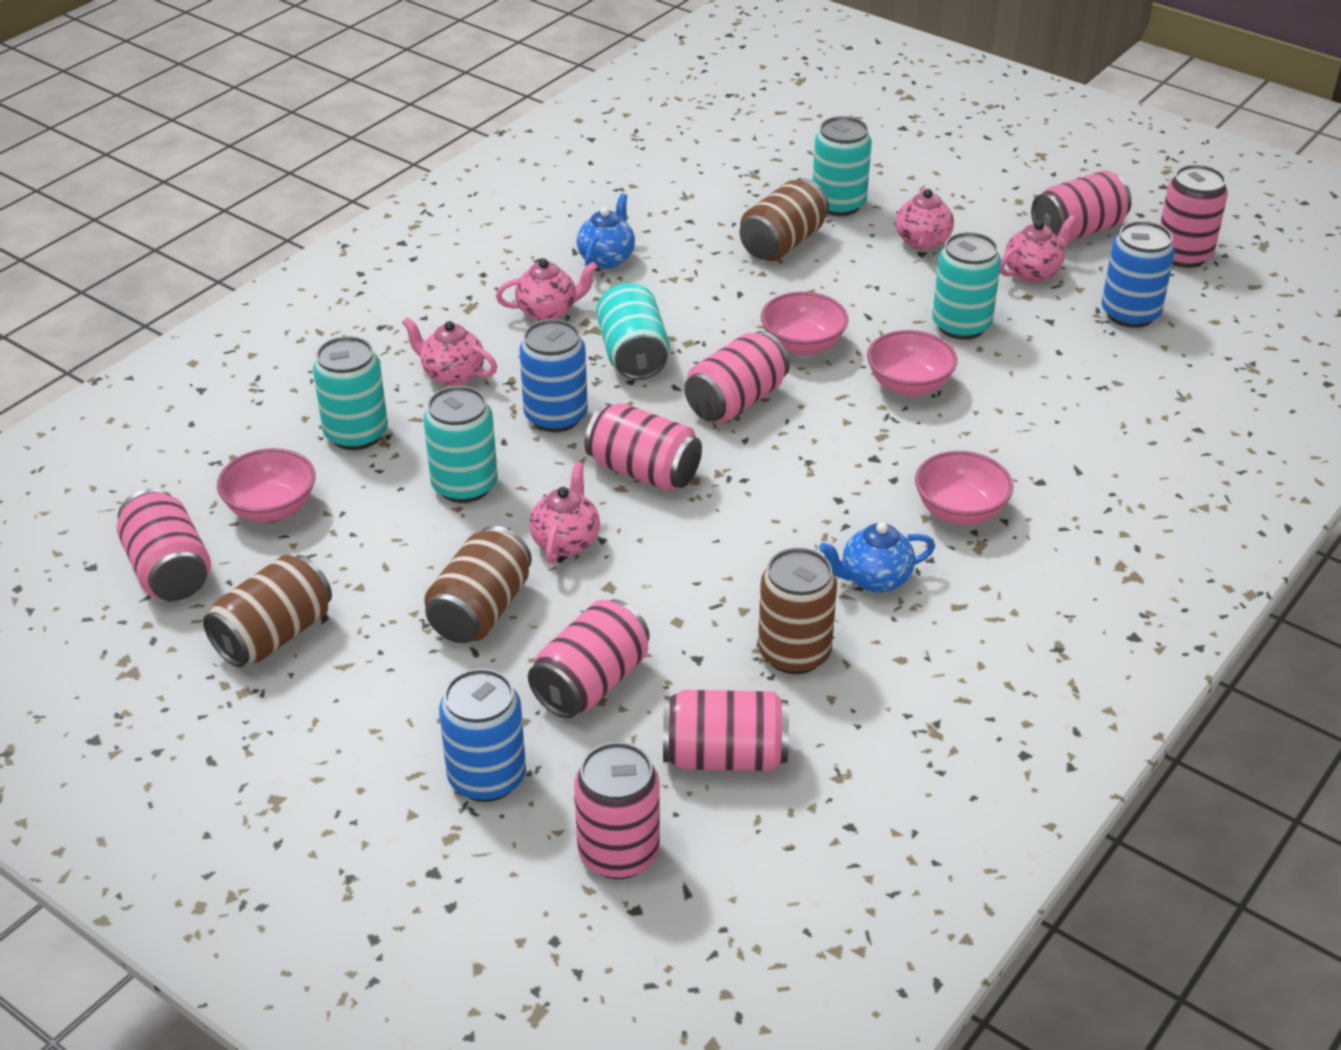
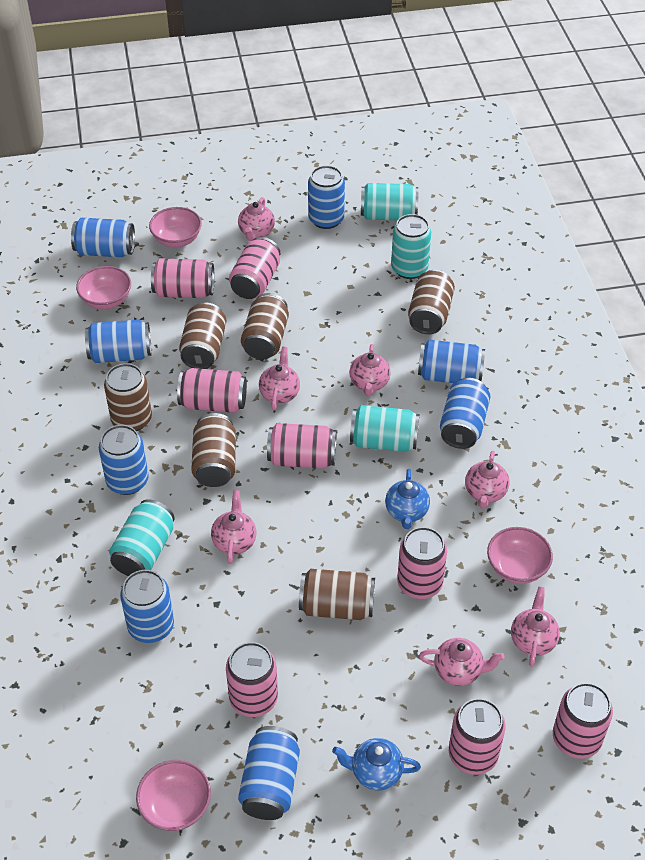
blue can: [439,668,526,802] [519,319,588,432] [1102,221,1175,328] = 3 -> [71,218,135,257] [85,320,152,363] [99,425,149,495] [120,570,174,643] [238,726,300,820] [308,165,345,229] [418,340,485,383] [440,378,490,449] = 8
brown can: [203,555,332,668] [424,526,532,643] [740,179,829,261] [758,548,837,674] = 4 -> [104,363,152,431] [179,302,226,369] [191,413,236,487] [241,293,289,360] [299,569,375,620] [408,270,455,334] = 6
pink teapot: [402,317,497,386] [496,258,598,321] [529,462,600,564] [896,188,954,250] [1000,215,1077,283] = 5 -> [211,490,256,564] [238,197,275,241] [259,347,300,410] [349,344,391,396] [419,638,505,686] [465,451,510,509] [511,586,560,667] = 7
turquoise can: [313,336,388,450] [423,386,498,503] [596,283,669,380] [813,116,872,216] [932,232,1001,340] = 5 -> [109,499,175,576] [350,405,419,452] [361,183,418,220] [391,214,431,279] = 4

